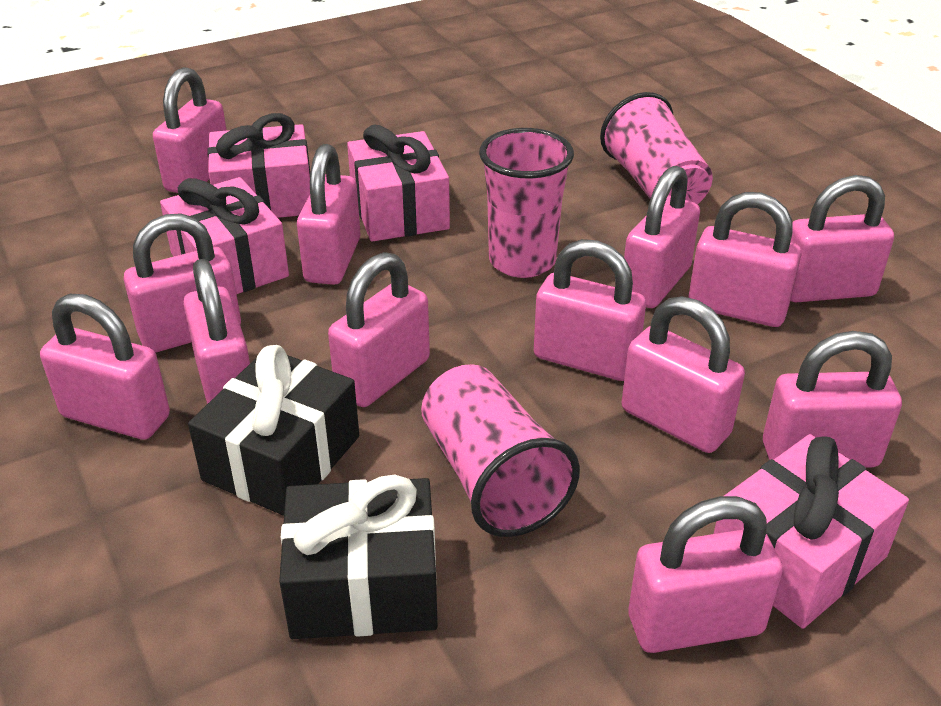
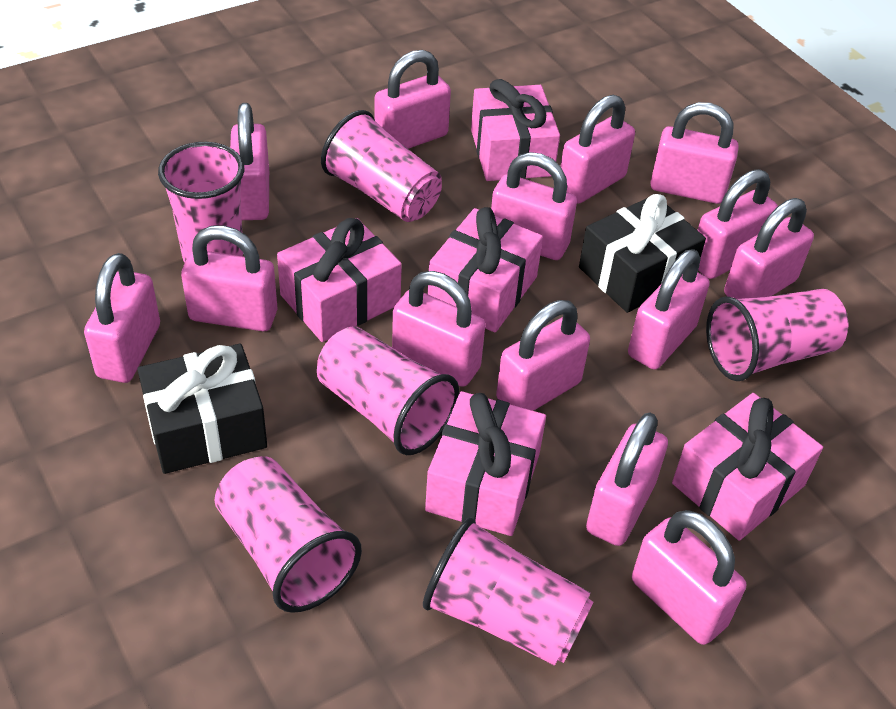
pink cup: [421,364,580,537] [479,128,574,278] [600,92,713,205] = 3 -> [158,142,244,262] [215,456,362,613] [317,326,459,455] [321,110,442,222] [423,517,593,666] [706,289,849,381] = 6
pink gift: [160,177,289,294] [207,113,310,218] [347,125,450,242] [714,434,909,629] = 4 -> [277,218,402,342] [425,391,546,536] [428,207,543,333] [471,79,560,181] [672,393,823,541] = 5
pink padlock: [40,294,170,440] [124,213,241,353] [153,67,227,193] [183,259,250,404] [297,144,361,285] [328,252,430,407] [534,239,646,381] [622,296,745,453] [624,166,700,308] [628,496,783,653] [688,192,802,327] [763,331,902,468] [790,175,894,302] = 13 -> [84,253,160,383] [181,226,277,331] [230,103,269,220] [375,50,451,149] [392,271,485,387] [491,152,577,260] [496,300,590,411] [561,95,635,204] [586,413,668,546] [628,249,710,370] [632,510,746,645] [650,102,739,204] [697,169,778,279] [724,198,814,299] = 14

